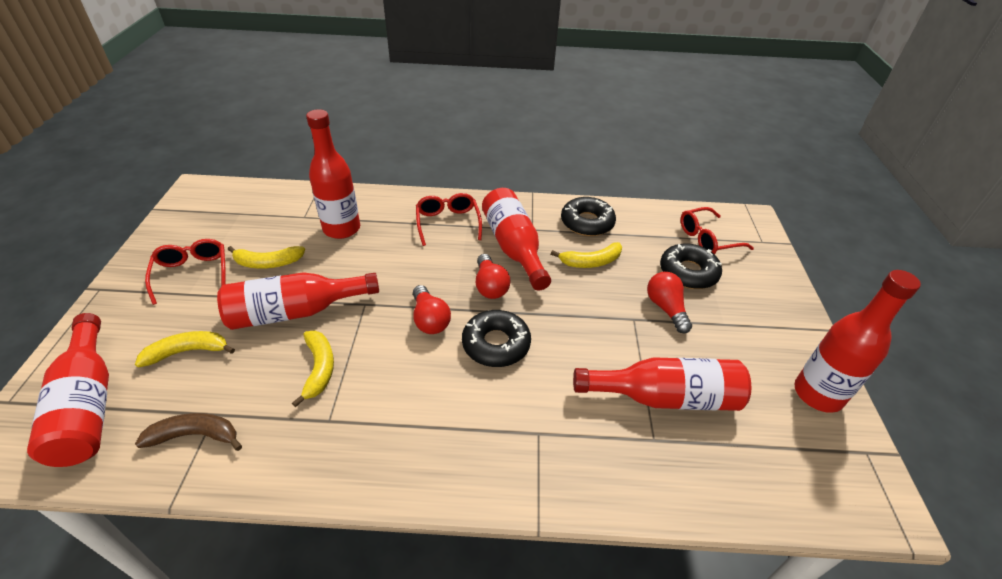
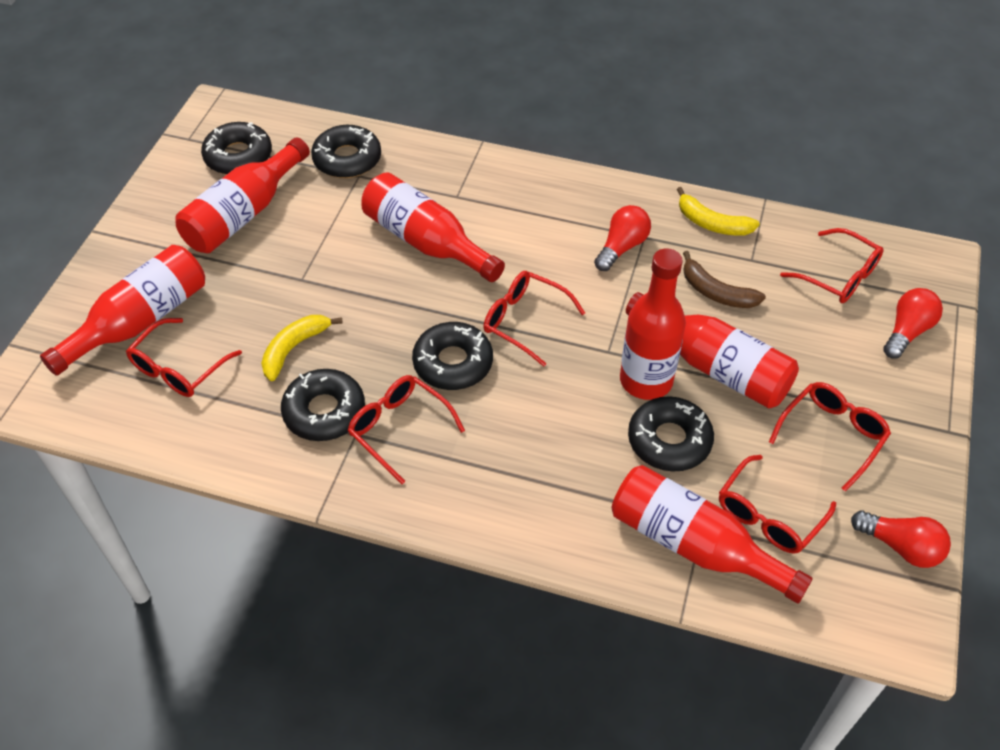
black donut: [462,310,531,367] [561,197,616,236] [660,244,722,289] = 3 -> [201,122,272,175] [281,369,365,441] [311,125,381,178] [412,322,493,390] [628,396,714,471] = 5
red glasses: [145,239,226,305] [416,193,482,246] [681,207,754,254] = 3 -> [126,318,242,397] [348,375,465,484] [483,271,585,367] [719,455,836,554] [769,382,891,492] [780,228,884,303] = 6
yellow banana: [135,331,235,367] [228,246,305,269] [292,330,334,407] [551,242,622,268] = 4 -> [261,315,343,381] [677,187,760,236] = 2

